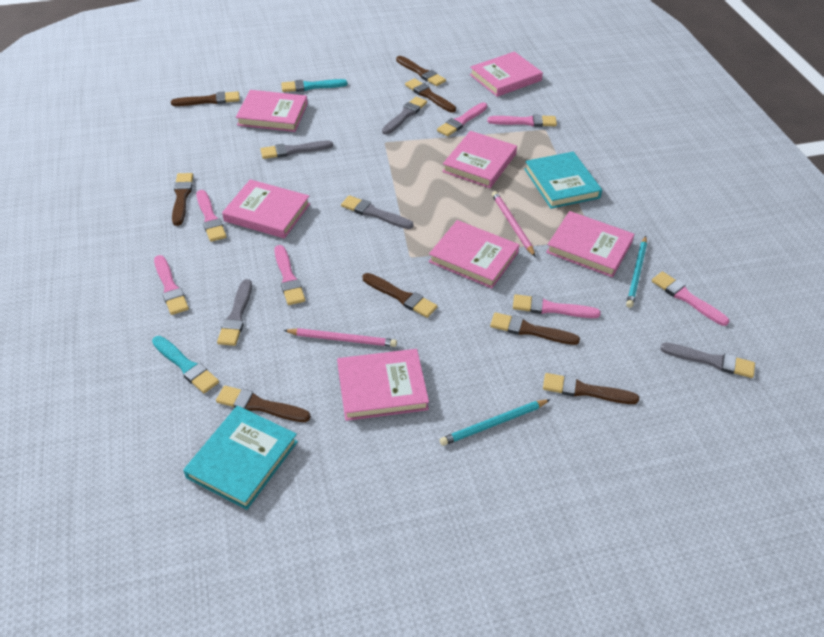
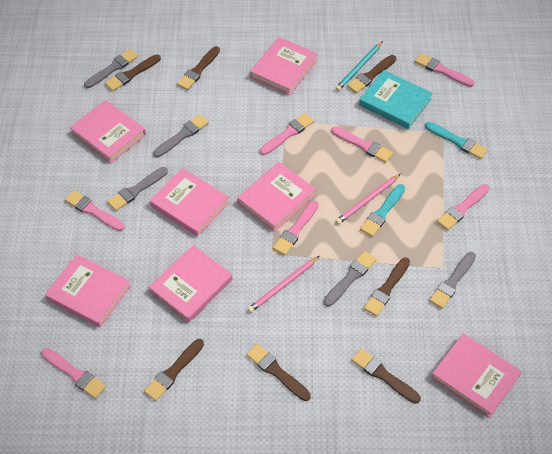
brown brush: [171,91,240,106] [172,173,193,226] [216,386,311,422] [363,273,438,318] [396,56,446,86] [405,78,456,112] [490,312,580,345] [543,373,639,404] = 8 -> [105,54,161,91] [144,339,204,401] [177,46,220,90] [246,344,311,401] [347,55,396,93] [351,348,421,404] [364,257,410,316] = 7
turquoise book: [183,405,298,510] [524,152,602,209] = 2 -> [359,70,433,129] = 1
turquoise pencil: [440,399,550,446] [626,236,647,308] = 2 -> [335,41,383,91] = 1

